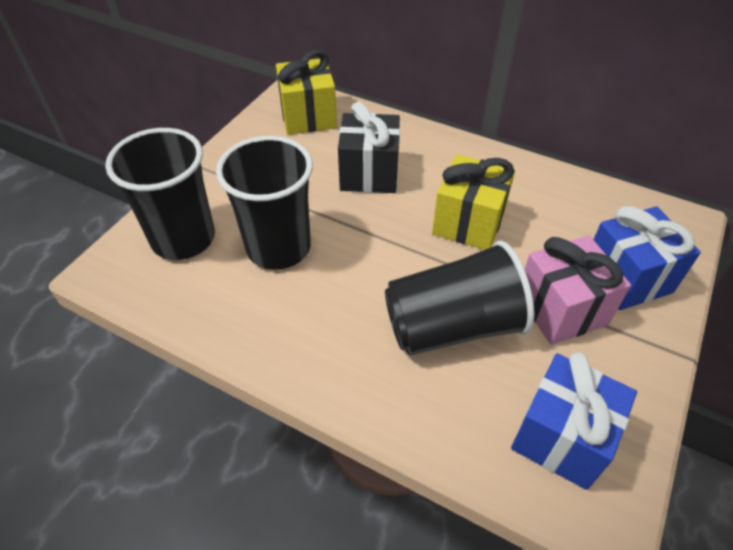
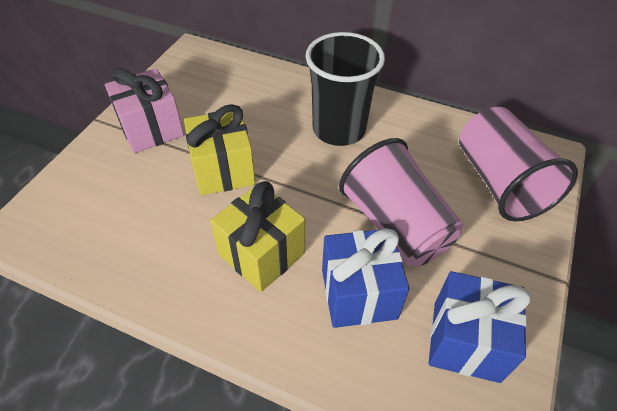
black cup: [105,128,215,260] [216,136,313,270] [385,241,534,355] = 3 -> [306,32,385,146] = 1
black gift: [338,102,400,193] = 1 -> none = 0
pink cup: none = 0 -> [339,138,463,267] [459,107,578,221] = 2

